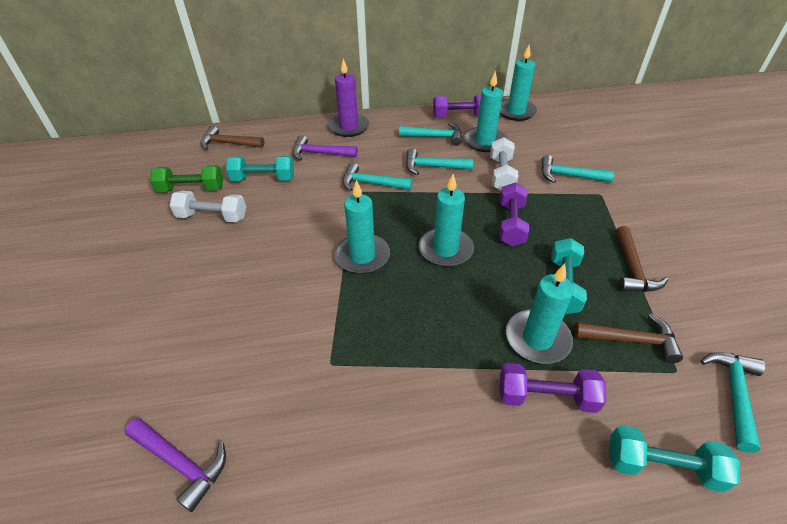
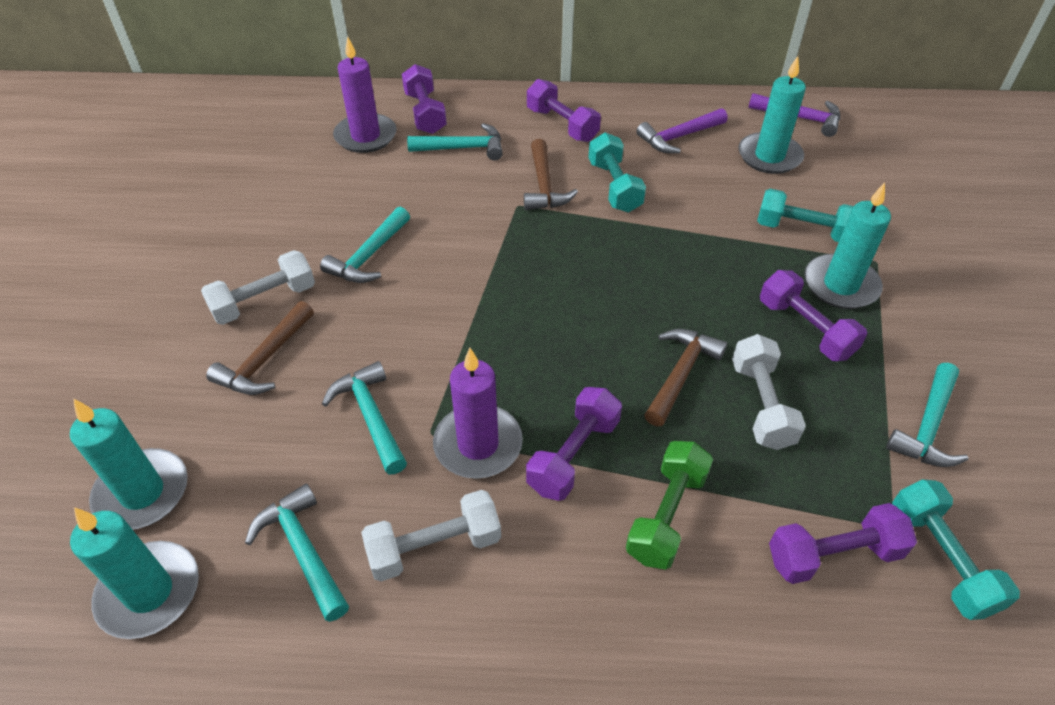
purple candle: [328,59,369,137] = 1 -> [333,36,397,153] [433,348,523,479] = 2
purple dumbbell: [433,95,481,117] [499,182,529,246] [499,363,606,413] = 3 -> [402,64,447,134] [526,387,622,501] [527,79,601,142] [760,270,867,361] [769,503,917,584] = 5
turquoise candle: [334,180,390,274] [419,174,474,267] [464,71,507,152] [500,45,537,121] [506,264,574,364] = 5 -> [70,399,188,530] [70,508,199,639] [738,56,806,174] [804,183,891,309] = 4
white dumbbell: [170,191,246,222] [490,137,519,191] = 2 -> [201,250,315,325] [361,490,501,581] [732,334,806,450] = 3

